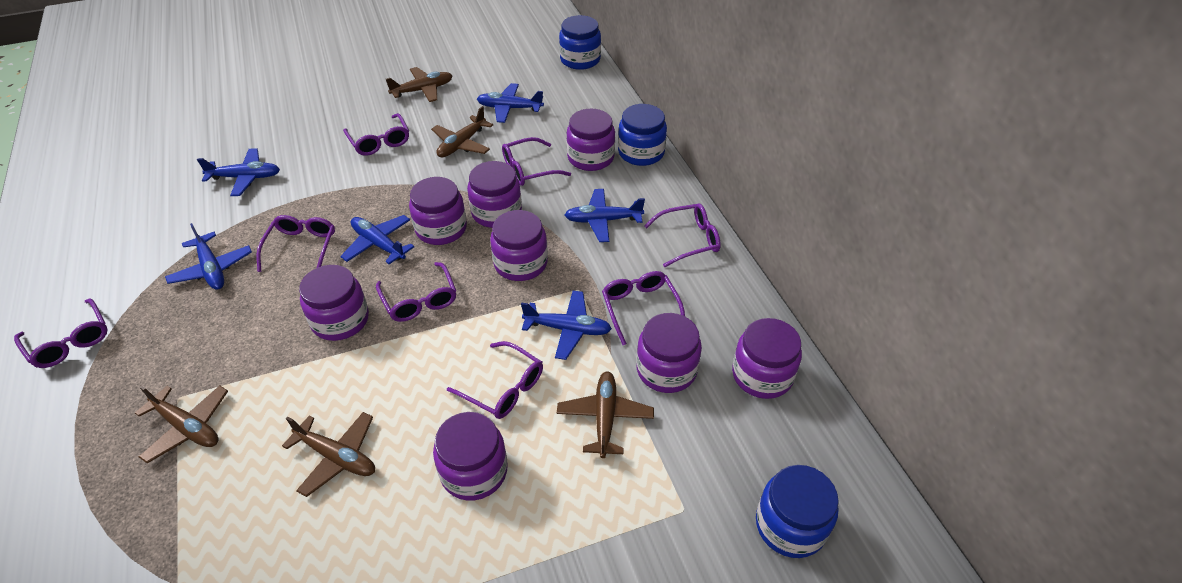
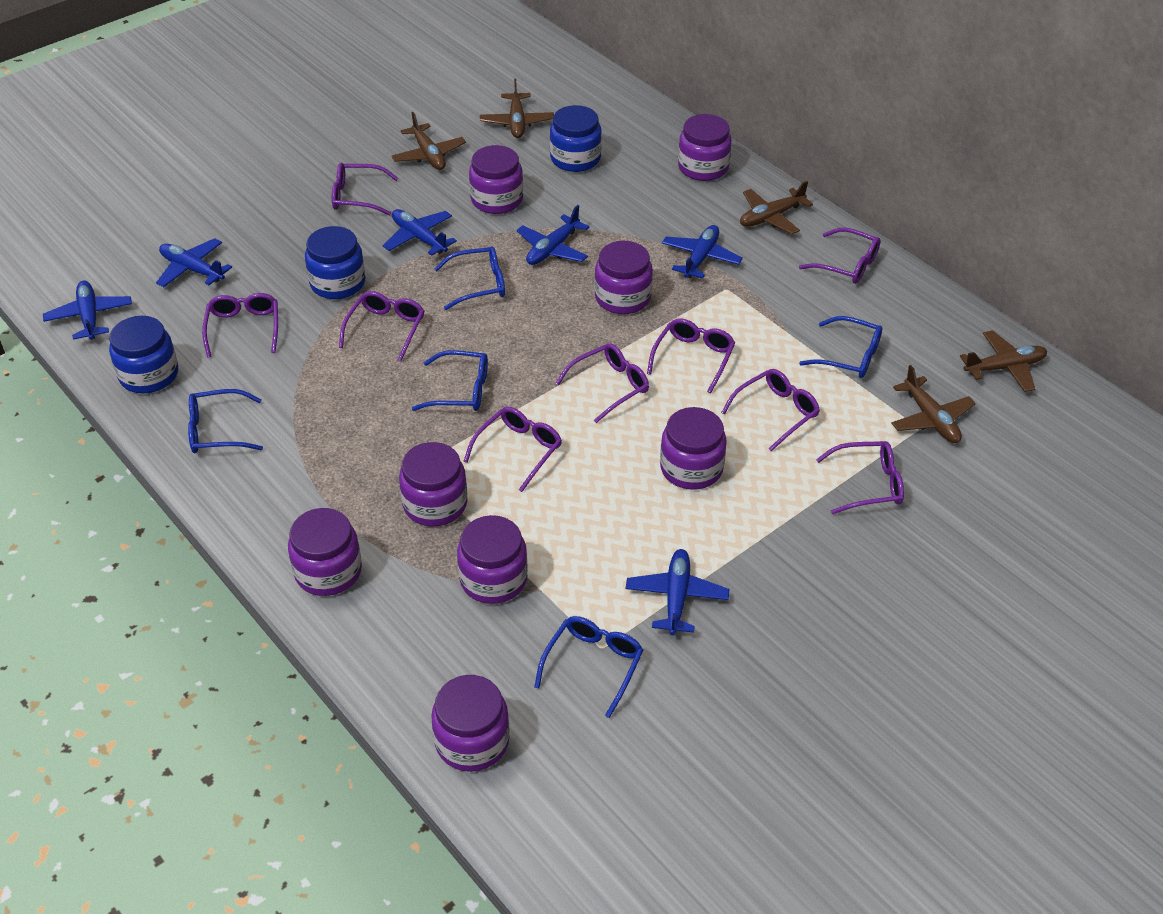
blue glasses: none = 0 -> [188,389,263,453] [412,350,488,411] [434,246,505,310] [534,616,643,718] [799,316,882,378] = 5
purple glasses: [14,299,107,368] [256,215,335,272] [343,113,409,156] [376,262,456,322] [447,341,543,419] [502,137,571,186] [602,271,685,345] [645,203,721,267] = 8 -> [202,293,278,358] [332,163,398,216] [339,291,424,362] [463,407,562,492] [556,343,649,423] [647,318,735,393] [721,369,820,451] [799,228,881,284] [816,441,904,514] = 9

